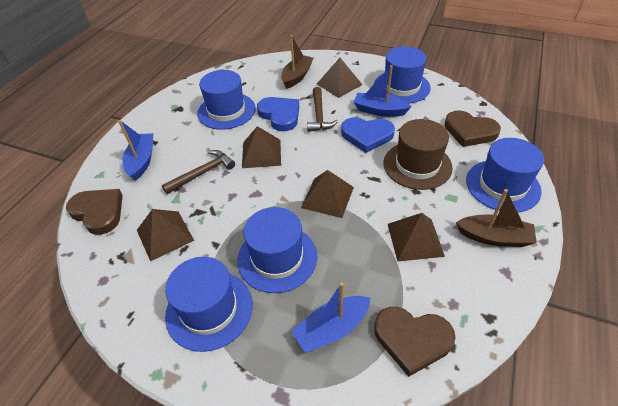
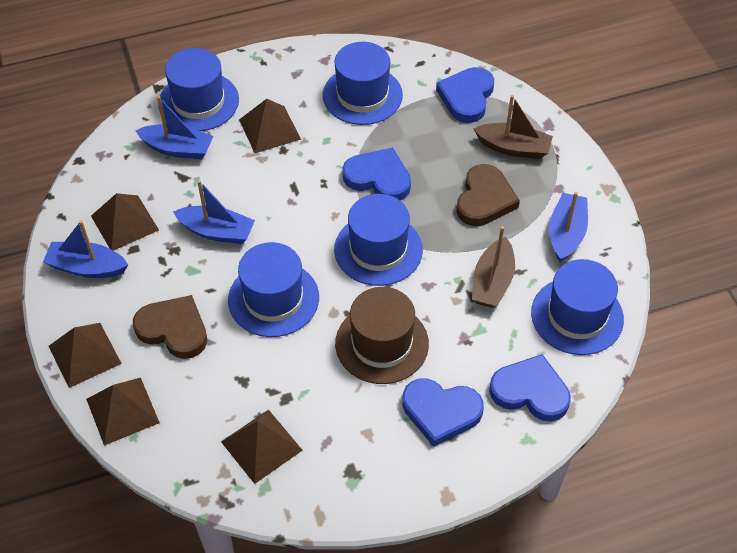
blue boat: [118,120,153,181] [291,282,370,353] [353,65,412,117] = 3 -> [43,221,128,278] [135,96,213,159] [173,180,255,244] [549,192,588,262] = 4
blue heart: [257,97,299,131] [341,117,395,153] = 2 -> [342,147,411,201] [402,378,484,447] [436,67,494,123] [489,354,571,422] = 4
brown hammer: [162,150,235,194] [307,87,338,132] = 2 -> none = 0
brown heart: [66,189,123,235] [374,307,455,377] [444,110,501,147] = 3 -> [133,295,207,359] [456,164,520,226] = 2

